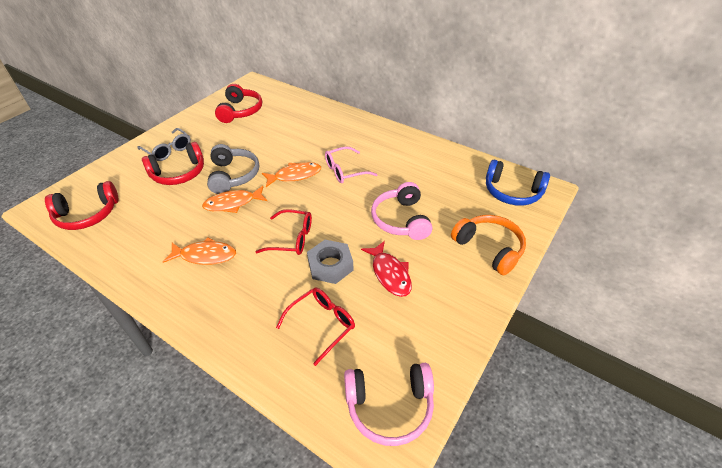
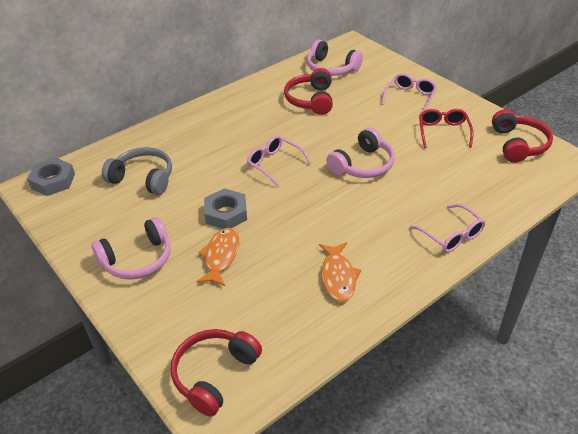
blue headphones: [486,160,550,206] = 1 -> none = 0
grey glasses: [138,128,191,161] = 1 -> none = 0
grey nut: [307,240,354,284] = 1 -> [27,158,75,196] [204,188,247,229] = 2
orange fish: [163,237,236,265] [202,186,267,213] [262,162,321,187] = 3 -> [197,228,239,286] [319,242,361,302] = 2
orange headphones: [451,215,526,275] = 1 -> none = 0
pink glasses: [325,146,378,183] = 1 -> [247,135,312,188] [382,73,437,113] [410,204,486,253] = 3
pink headphones: [344,363,434,446] [371,182,432,240] = 2 -> [91,217,170,280] [307,40,363,76] [326,127,395,178] = 3
red fish: [361,241,412,297] = 1 -> none = 0
red glasses: [256,209,312,255] [276,288,355,366] = 2 -> [419,109,473,148] = 1

